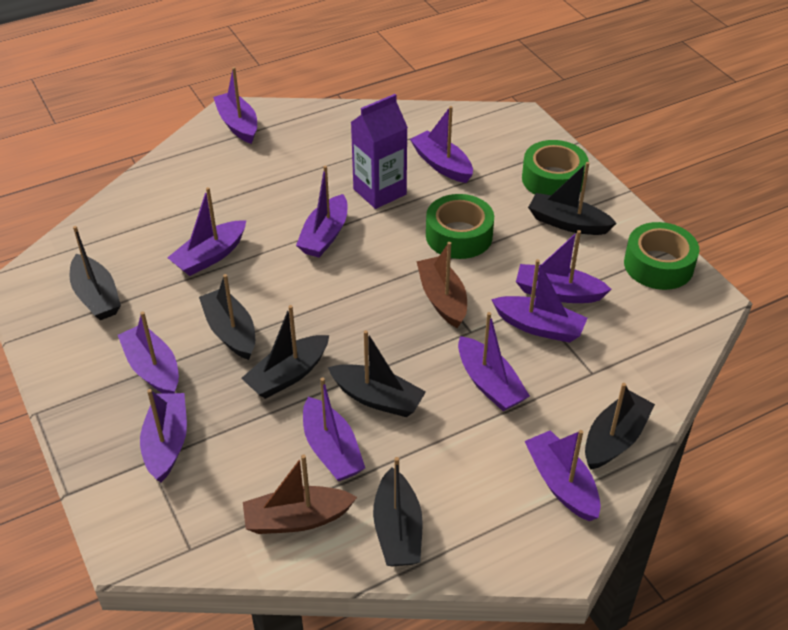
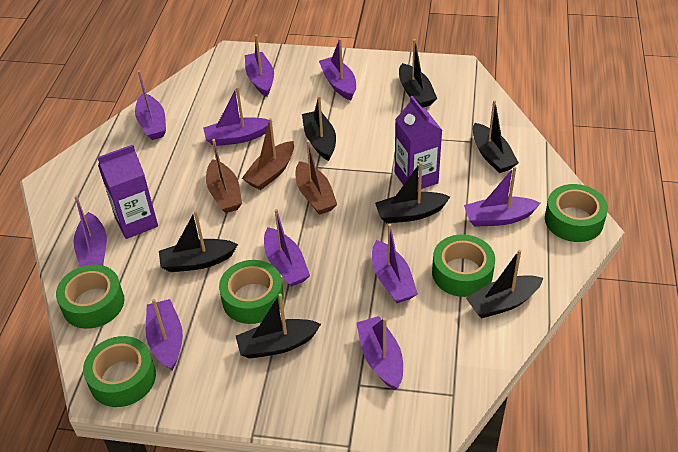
brown boat: [243,455,357,534] [416,242,467,328] = 2 -> [206,139,242,213] [242,118,294,190] [296,140,337,215] = 3
green tape: [426,194,494,259] [522,140,589,195] [624,222,699,290] = 3 -> [56,265,124,329] [83,336,156,407] [219,260,284,324] [432,234,495,297] [545,184,608,242] = 5
purple boat: [118,312,179,393] [140,389,187,482] [167,187,246,276] [213,67,257,144] [296,166,347,258] [303,377,365,481] [410,106,473,183] [458,312,530,411] [491,259,588,343] [516,230,612,303] [525,430,601,521] = 11 -> [73,195,107,267] [135,70,166,140] [146,299,183,371] [203,87,269,146] [245,35,274,97] [264,209,310,287] [319,38,356,100] [356,316,403,390] [372,224,418,303] [464,166,540,227] = 10
purple carton: [351,94,408,209] = 1 -> [97,145,158,239] [395,96,442,191] = 2

